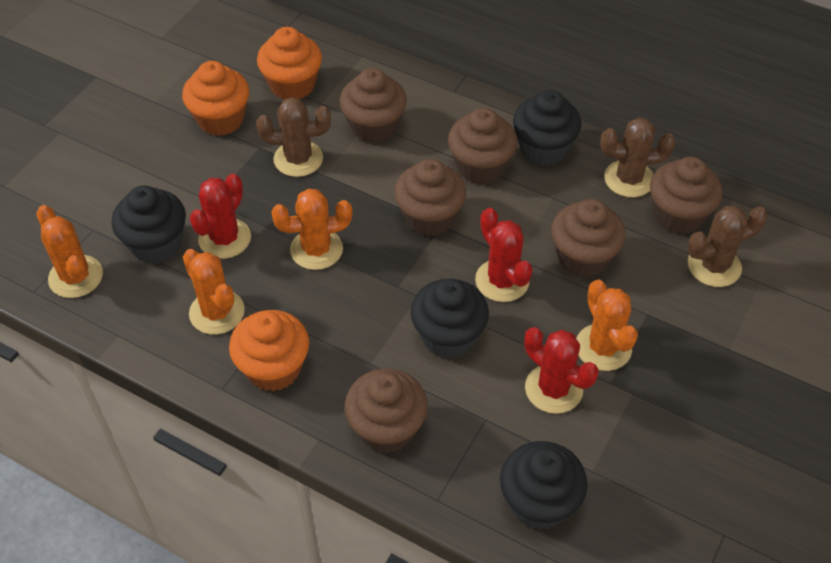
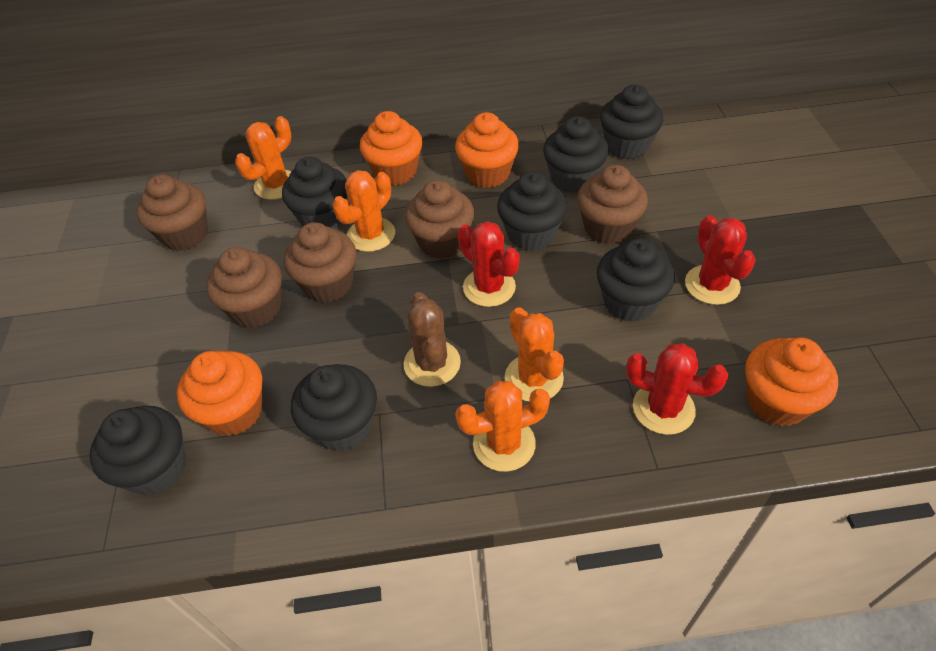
black cupcake: [112,186,186,264] [411,278,489,358] [500,441,587,530] [513,90,581,166] = 4 -> [90,406,186,495] [282,157,347,229] [291,364,377,452] [497,171,567,251] [543,116,609,193] [597,239,675,322] [600,84,663,159] = 7
brown cactus: [256,97,331,177] [600,117,676,197] [688,206,767,287] = 3 -> [404,292,461,387] = 1
brown cupcake: [340,68,407,144] [345,369,428,453] [394,159,466,236] [448,108,517,184] [551,199,626,277] [650,157,722,234] = 6 -> [137,174,208,251] [206,247,282,328] [284,222,356,303] [405,180,474,259] [577,165,648,244] = 5
orange cupcake: [182,61,249,136] [229,310,309,391] [257,27,322,100] = 3 -> [177,351,262,436] [360,111,423,186] [455,112,519,188] [746,337,838,426] = 4

